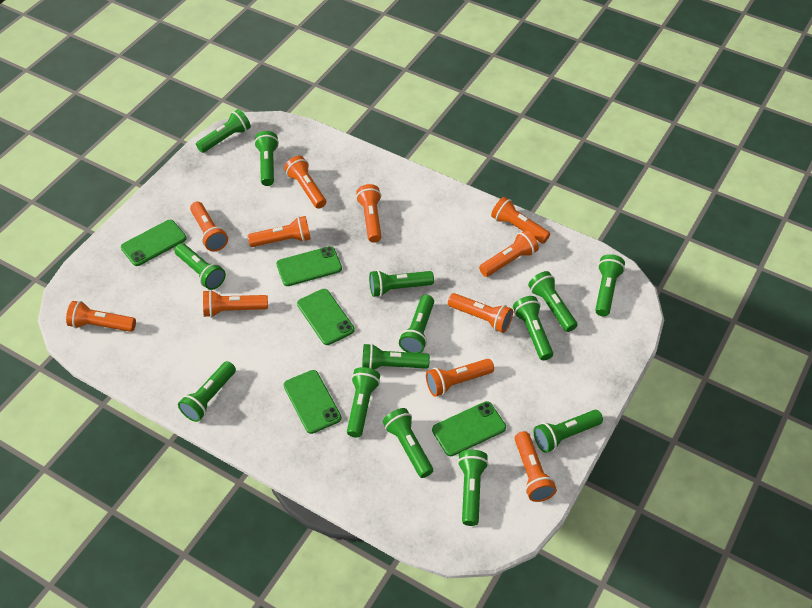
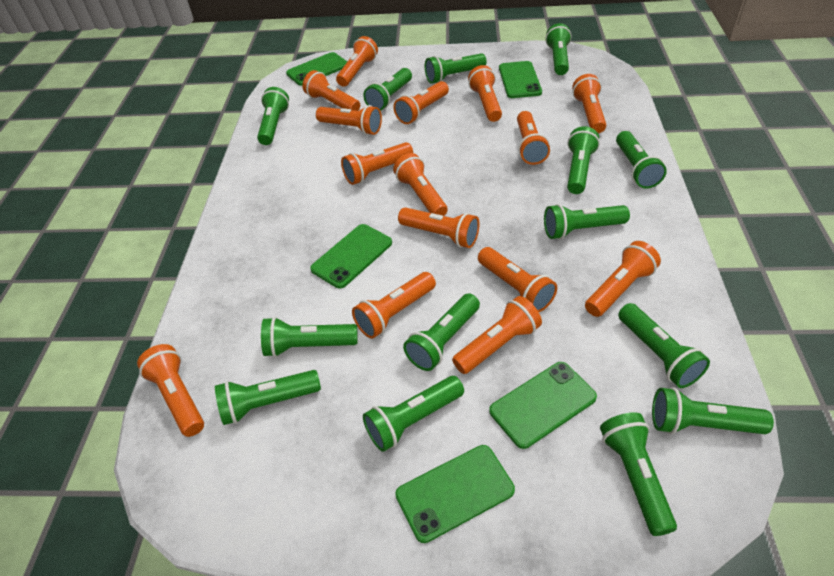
orange flashlight: [66,301,136,332] [190,201,228,251] [203,290,268,318] [248,216,311,247] [284,156,326,209] [356,184,382,243] [426,359,494,397] [448,293,513,333] [479,230,539,277] [491,197,550,243] [515,431,557,502] = 11 -> [137,344,204,437] [302,70,360,111] [316,105,382,135] [336,36,378,87] [341,142,413,185] [352,272,436,339] [393,81,449,124] [393,153,448,216] [398,207,480,248] [452,296,542,374] [468,65,502,122] [478,247,557,312] [517,111,550,165] [572,74,606,133] [585,241,661,317] = 15

